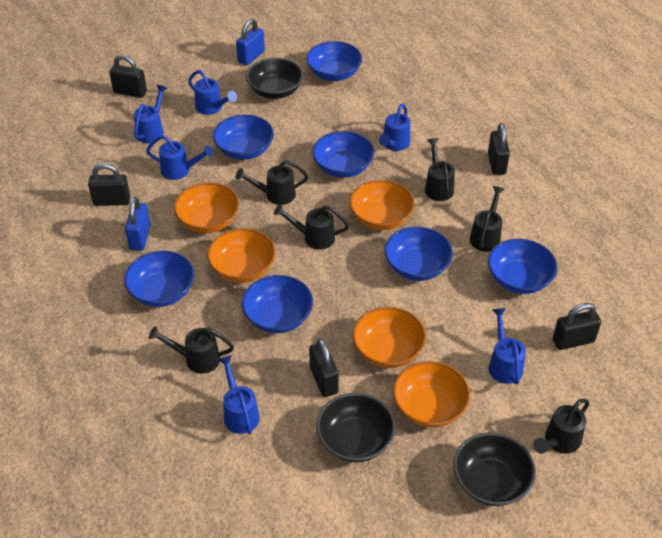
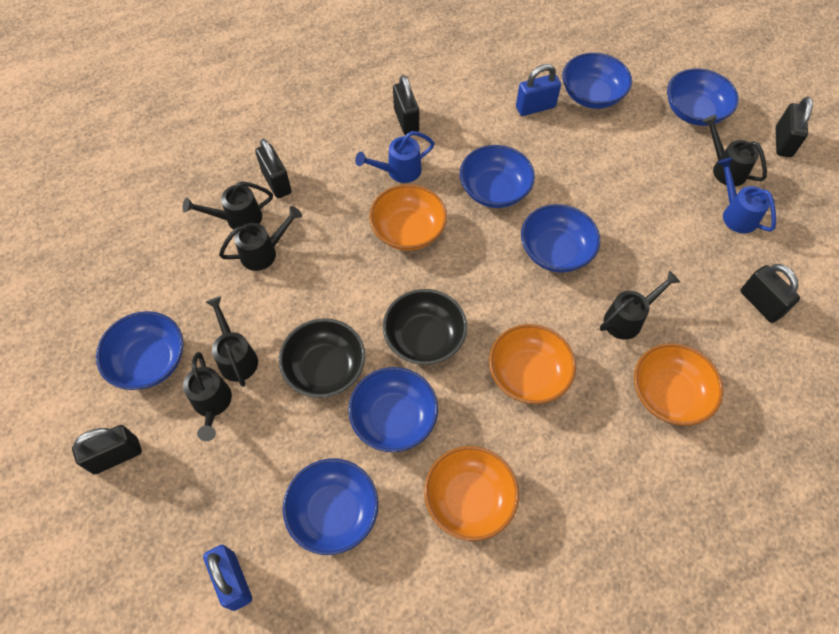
black bowl: [246,58,303,99] [316,393,396,462] [453,433,536,506] = 3 -> [279,318,365,398] [383,289,467,365] = 2
blue watering can: [134,85,167,143] [146,135,214,180] [188,70,237,115] [218,355,260,434] [379,103,410,151] [489,308,526,384] = 6 -> [355,131,435,183] [717,157,776,234] = 2
orange bowl: [174,183,239,233] [207,228,276,283] [349,180,415,230] [352,307,426,368] [393,361,470,428] = 5 -> [369,184,447,251] [424,446,519,541] [489,324,576,404] [634,343,723,426] = 4

